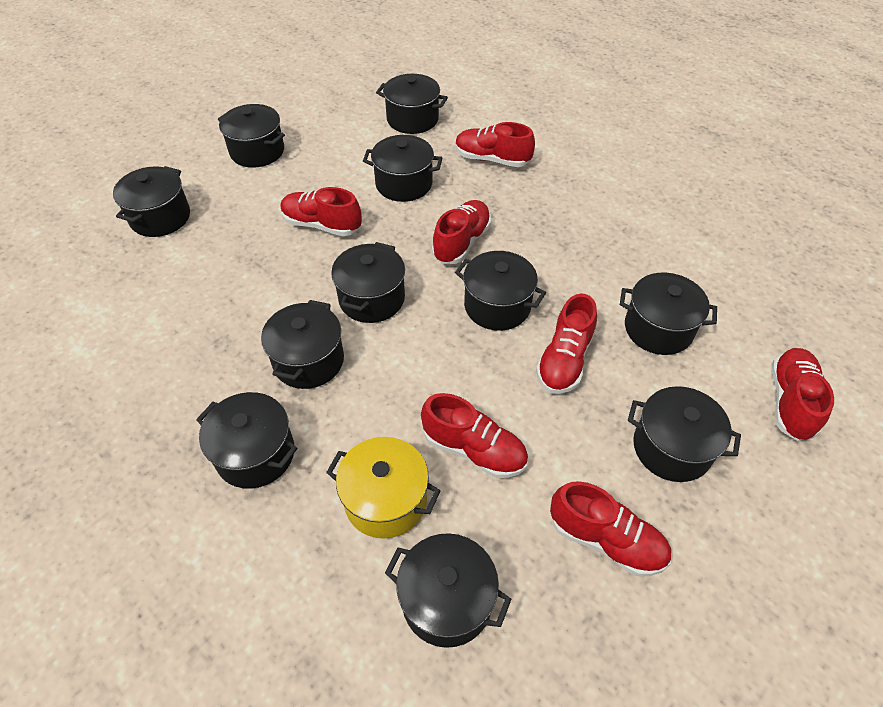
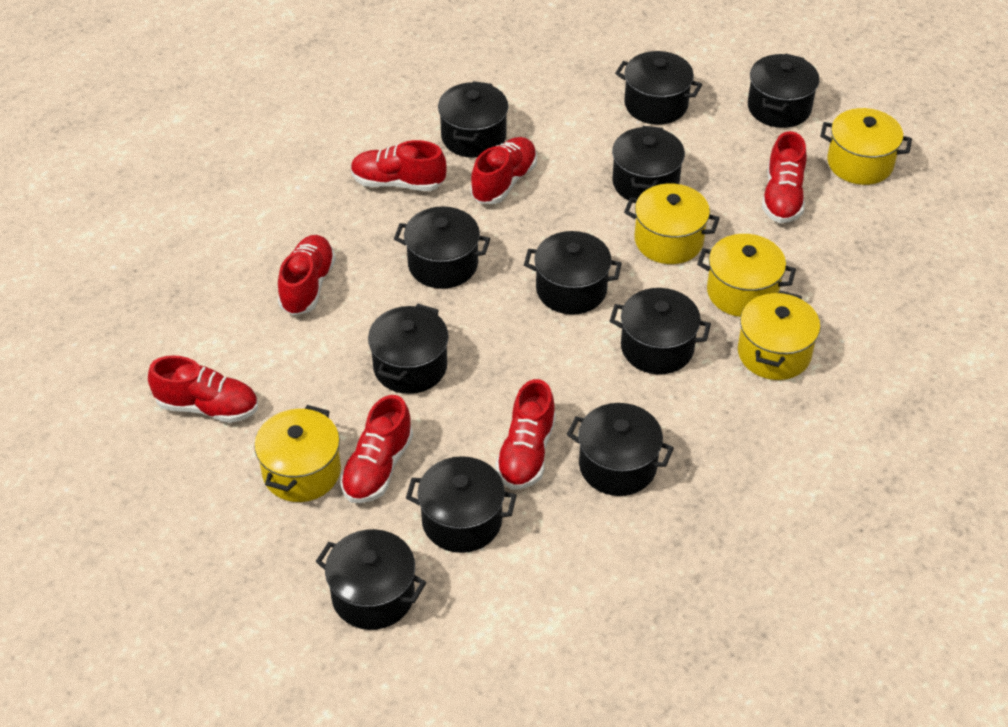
yellow pot: [326,437,441,539] = 1 -> [254,405,341,502] [624,183,720,264] [697,234,796,317] [738,291,820,380] [820,108,912,185] = 5

